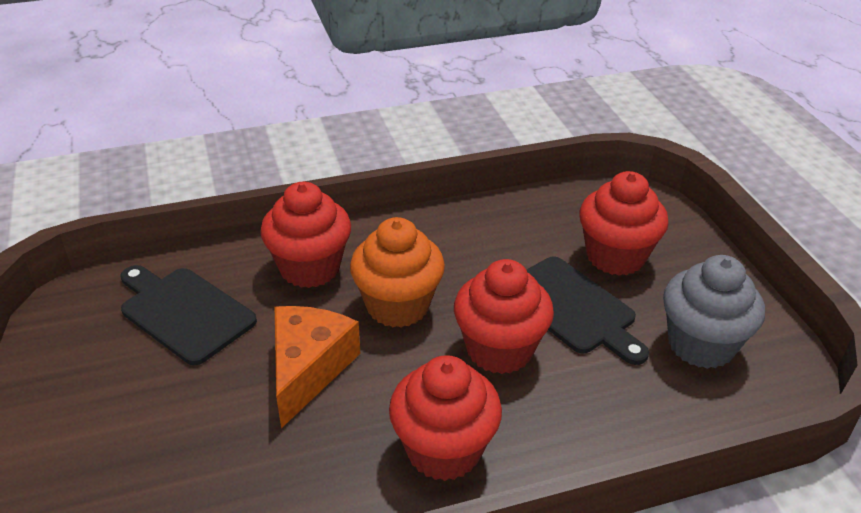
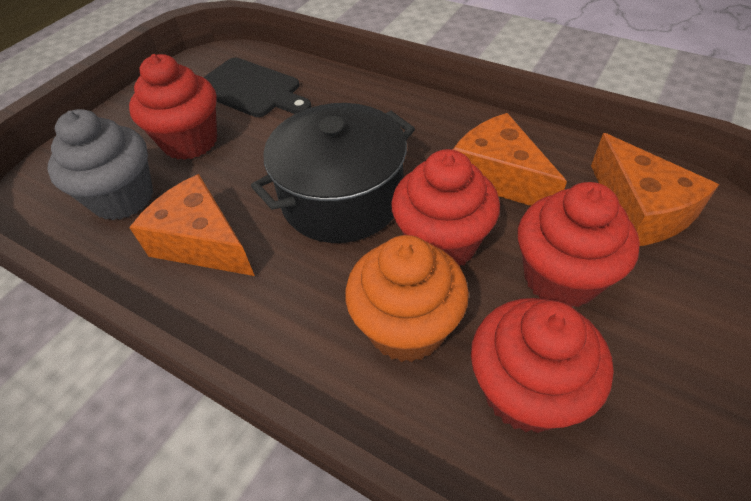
black cutting board: [121,265,257,365] [527,257,649,365] = 2 -> [203,58,311,117] = 1
black pot: none = 0 -> [251,103,415,243] = 1
orange cheese: [275,306,360,428] = 1 -> [129,174,255,276] [453,113,567,206] [591,133,719,246] = 3

